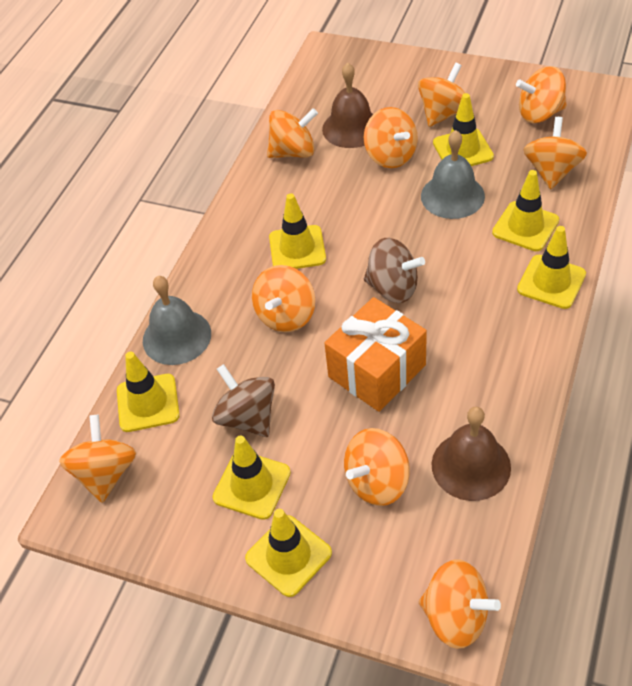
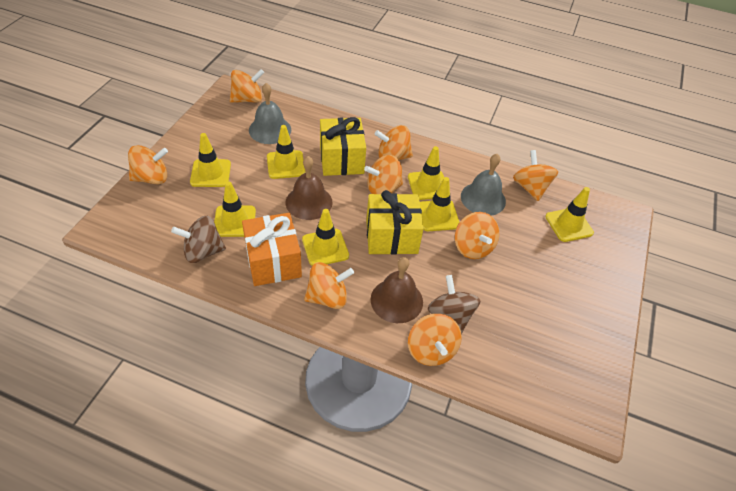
orange spinning top: [59,415,136,503] [252,265,315,332] [267,108,318,158] [344,428,410,506] [364,107,418,168] [418,63,465,127] [419,559,501,649] [516,66,567,123] [523,117,587,189] = 9 -> [128,145,168,184] [230,69,264,103] [304,262,354,309] [364,155,403,194] [375,125,413,160] [408,314,462,366] [455,212,499,259] [513,150,558,201] = 8
yellow gift: none = 0 -> [320,117,366,176] [366,190,424,255] = 2

